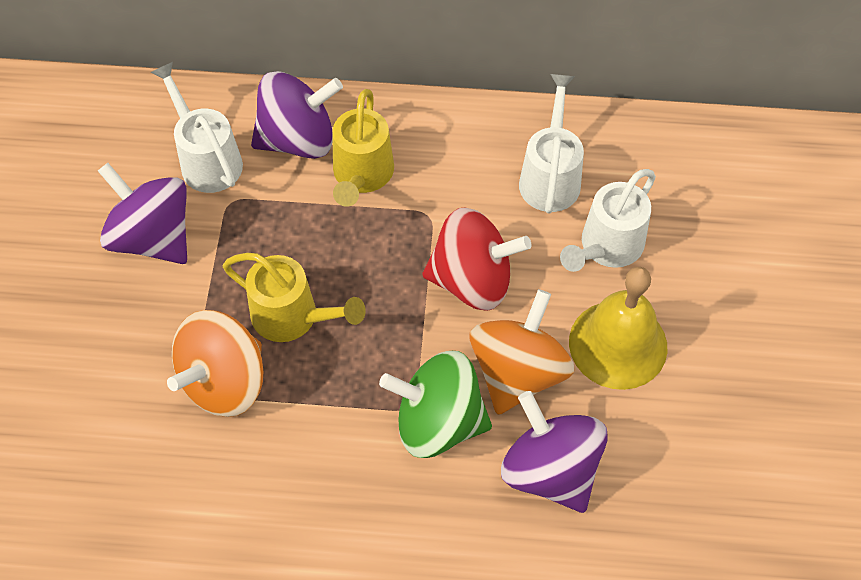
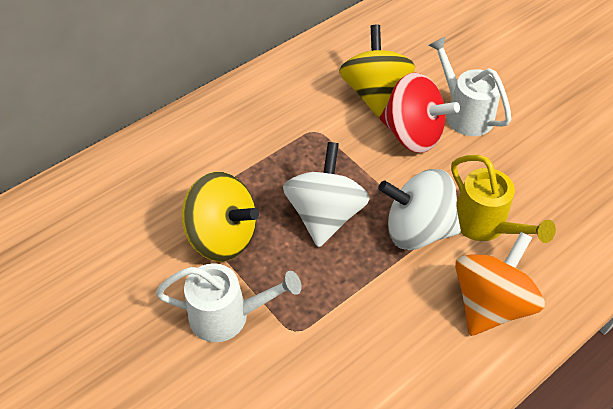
green spinning top: [379,351,492,458] = 1 -> none = 0
orange spinning top: [167,310,263,417] [470,289,574,415] = 2 -> [455,232,545,336] = 1
purple spinning top: [98,163,187,264] [251,71,343,159] [501,391,608,513] = 3 -> none = 0
white spinning top: none = 0 -> [283,142,370,248] [378,169,461,250] = 2
white watering can: [151,62,243,193] [519,74,584,214] [560,169,656,272] = 3 -> [156,263,302,342] [429,37,511,136] = 2
yellow bell: [569,267,667,390] = 1 -> none = 0
yellow spinning top: none = 0 -> [182,172,259,262] [339,25,415,117] = 2
yellow watering can: [223,253,366,342] [332,89,394,207] = 2 -> [451,155,556,243] = 1

